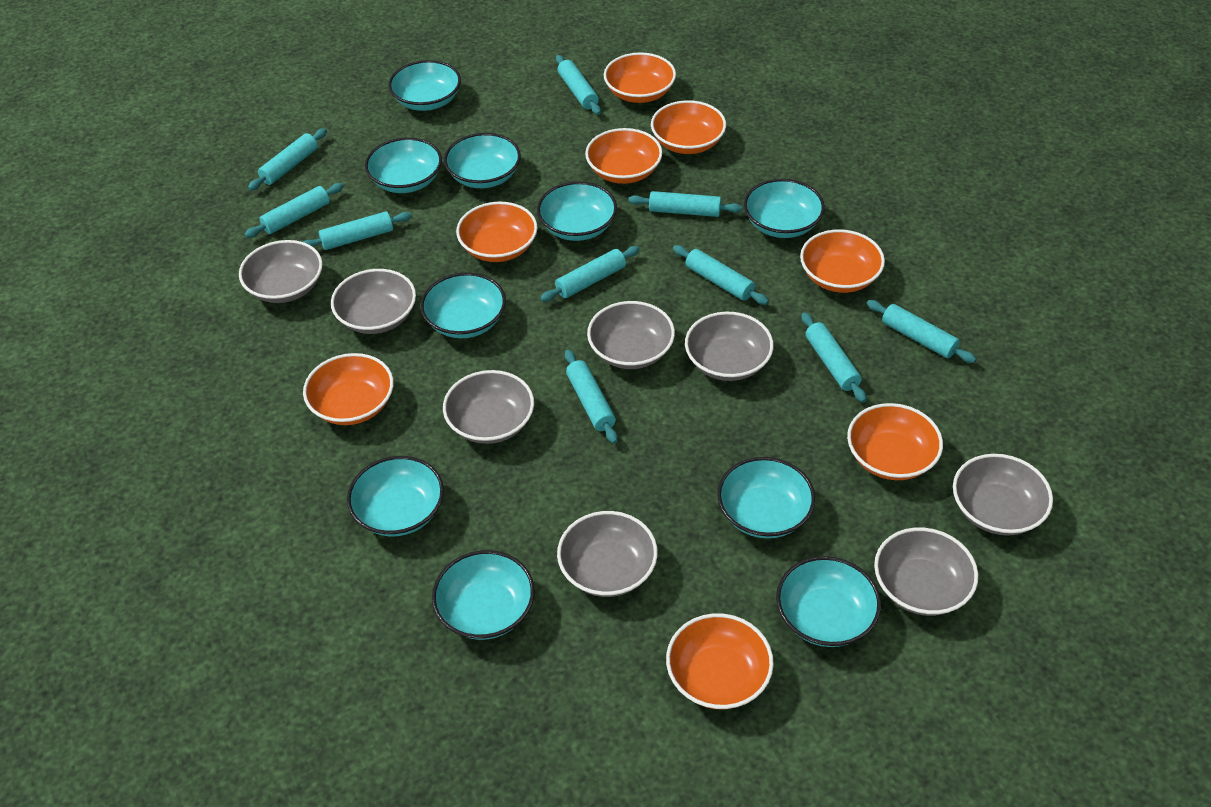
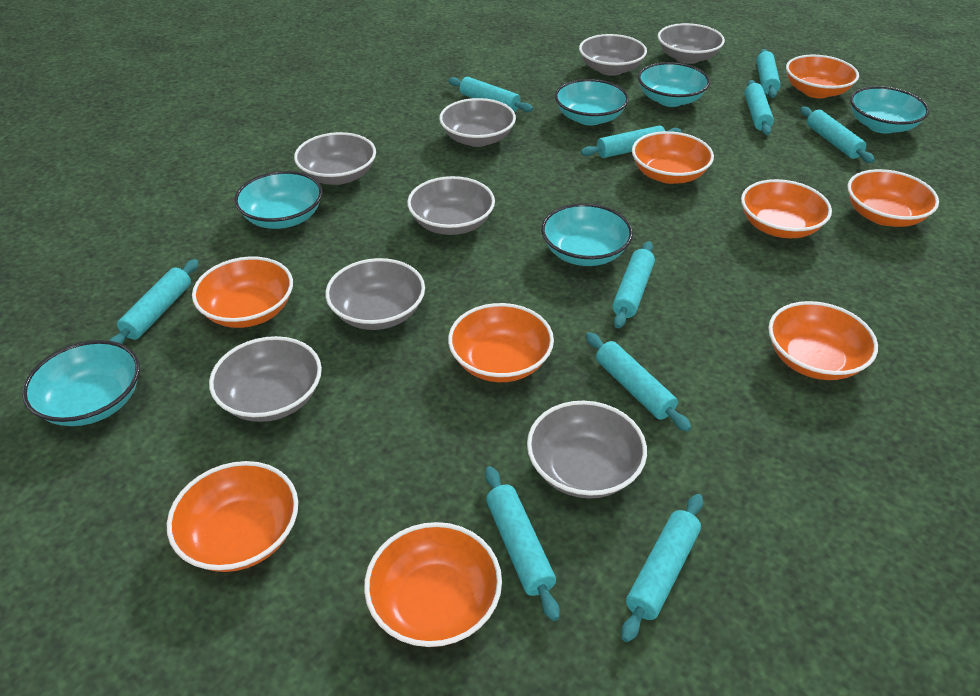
orange bowl: [303,353,394,425] [456,202,538,262] [585,128,662,184] [604,52,676,103] [651,100,726,154] [666,613,774,709] [800,229,885,293] [847,403,943,480] = 8 -> [167,461,298,572] [192,256,293,328] [364,522,502,647] [448,303,554,382] [632,131,714,184] [741,179,832,238] [768,301,878,380] [786,55,859,98] [847,169,939,227] = 9
turquoise bowl: [347,456,444,536] [365,137,442,193] [389,60,461,111] [420,273,506,338] [432,550,535,640] [444,133,521,188] [537,181,617,241] [717,457,815,539] [744,179,825,238] [776,556,881,647] = 10 -> [22,340,140,426] [234,171,323,229] [541,203,633,266] [555,79,629,125] [638,62,710,107] [850,86,929,134] = 6

